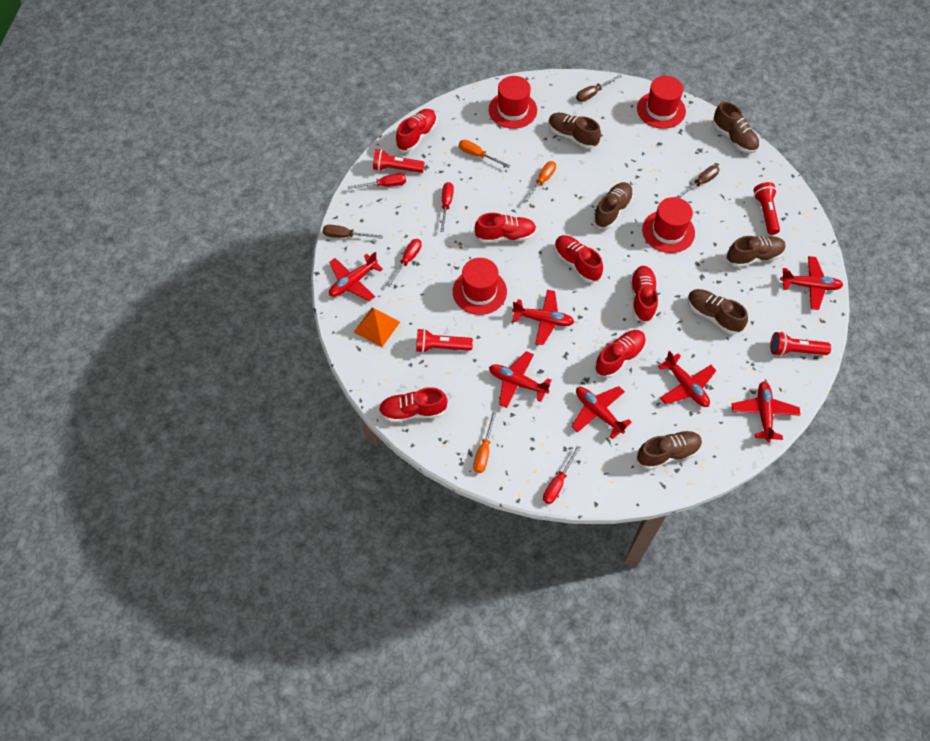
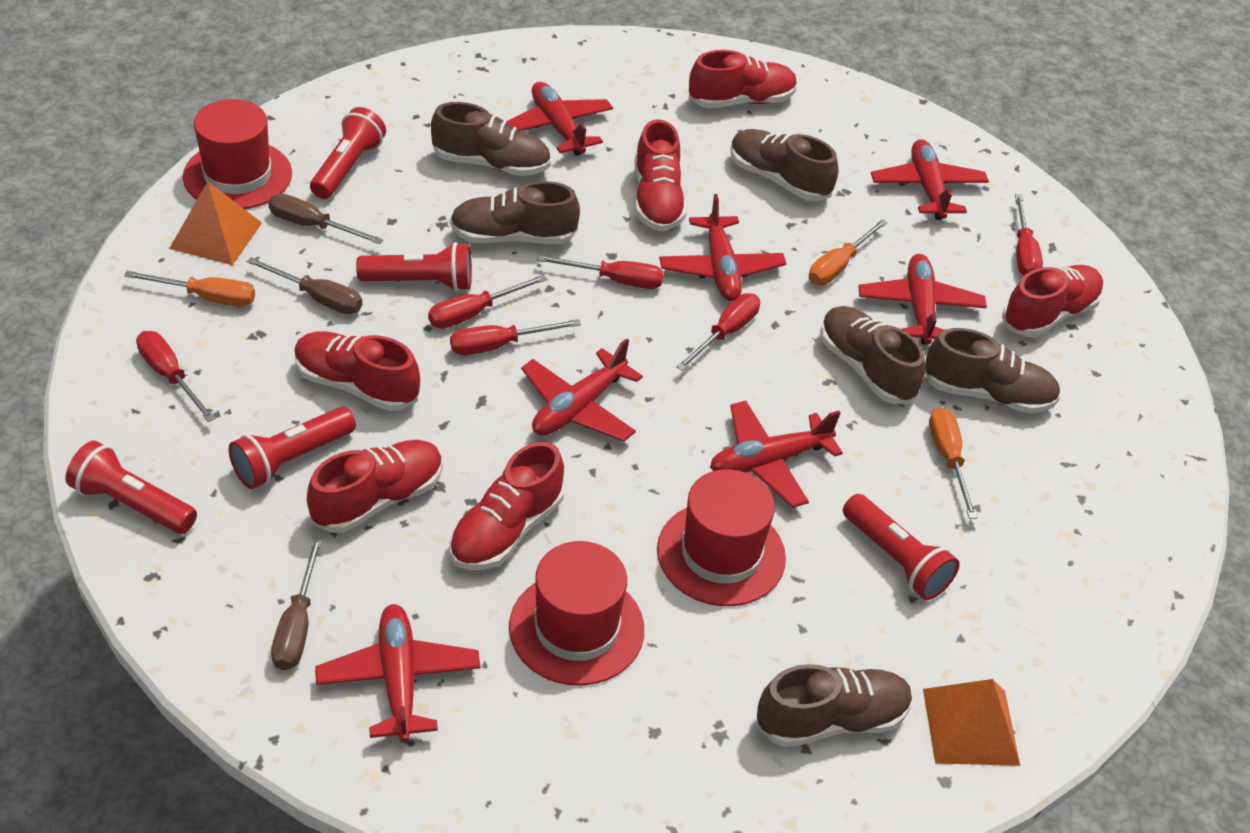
orange pyramid: [354,307,400,347] = 1 -> [169,182,262,265] [923,679,1020,766] = 2
red flashlight: [373,149,425,173] [416,329,473,353] [754,182,780,235] [770,332,831,356] = 4 -> [66,441,197,534] [229,407,356,489] [310,107,386,199] [356,242,472,291] [843,494,960,600] = 5
red hat: [453,258,507,315] [489,76,537,129] [637,76,686,129] [642,197,695,253] = 4 -> [183,99,292,209] [509,541,644,686] [657,469,786,606] = 3
red screwdriver: [348,173,406,189] [386,239,422,287] [440,182,454,232] [543,445,581,504] = 4 -> [136,331,216,422] [428,275,547,329] [450,319,581,355] [537,255,664,289] [676,293,760,371] [1015,194,1043,275] = 6

